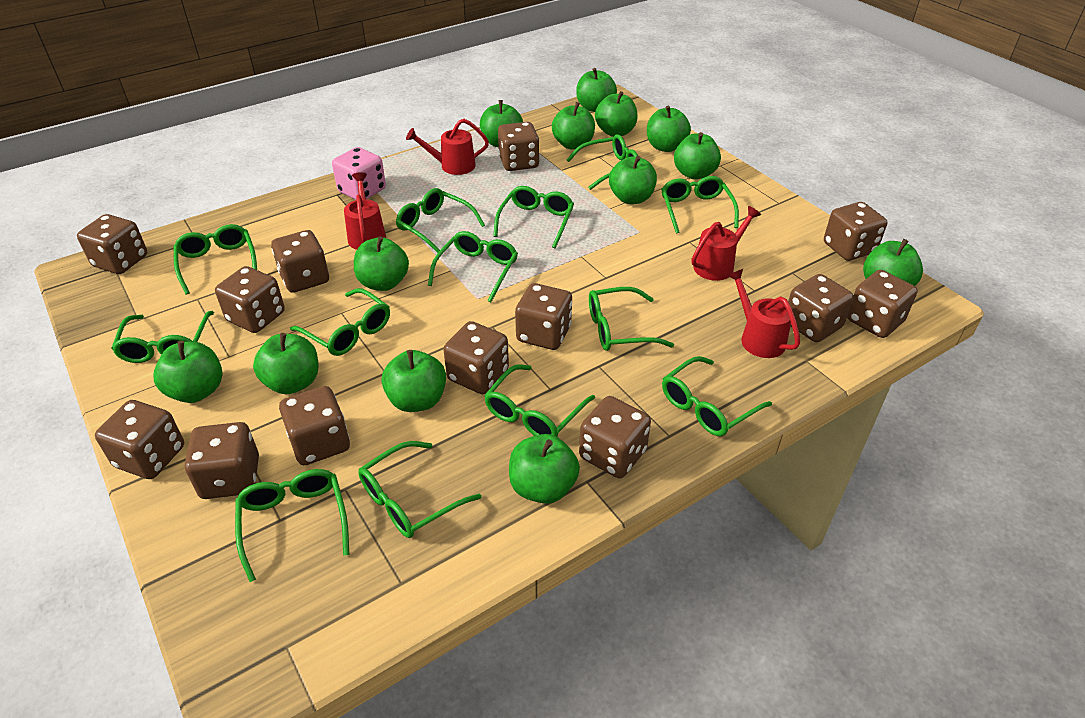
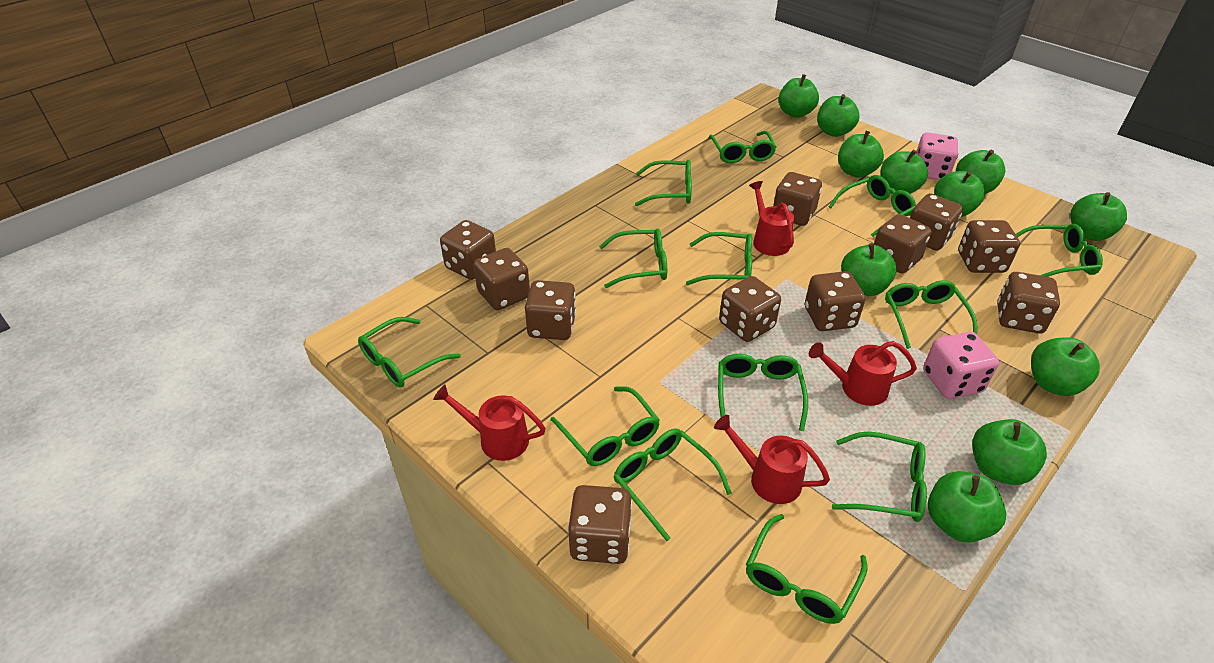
brown dice: [77,214,147,274] [95,400,184,479] [185,422,259,499] [215,266,285,333] [271,230,329,293] [279,386,350,465] [443,321,509,394] [498,122,539,171] [515,283,572,350] [579,396,651,478] [788,274,854,342] [824,202,887,261] [847,270,918,338] = 13 -> [440,220,496,280] [474,248,530,310] [525,280,576,340] [568,485,632,564] [719,276,781,342] [773,172,822,226] [805,271,866,331] [874,214,931,274] [910,194,963,251] [958,220,1020,273] [998,272,1060,334] = 11
green apple: [153,341,223,403] [253,333,319,394] [354,236,409,291] [381,350,446,412] [480,100,523,147] [509,434,580,504] [552,102,595,150] [576,68,617,112] [595,91,638,137] [609,156,657,204] [647,106,691,152] [674,132,721,180] [863,239,923,286] = 13 -> [779,74,819,118] [817,94,860,137] [838,131,884,178] [841,243,897,296] [880,150,928,194] [928,471,1006,542] [934,171,985,217] [956,150,1005,194] [972,419,1047,485] [1031,338,1100,396] [1071,192,1127,241] = 11
pink dice: [332,147,386,200] = 1 -> [916,132,958,180] [923,332,999,399] = 2

